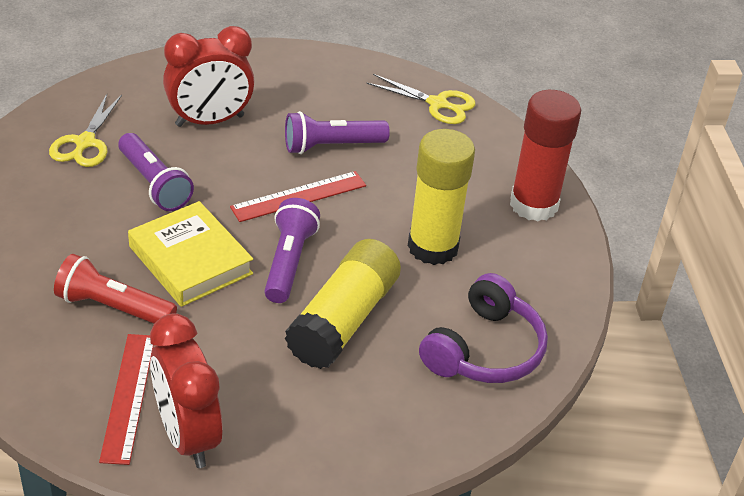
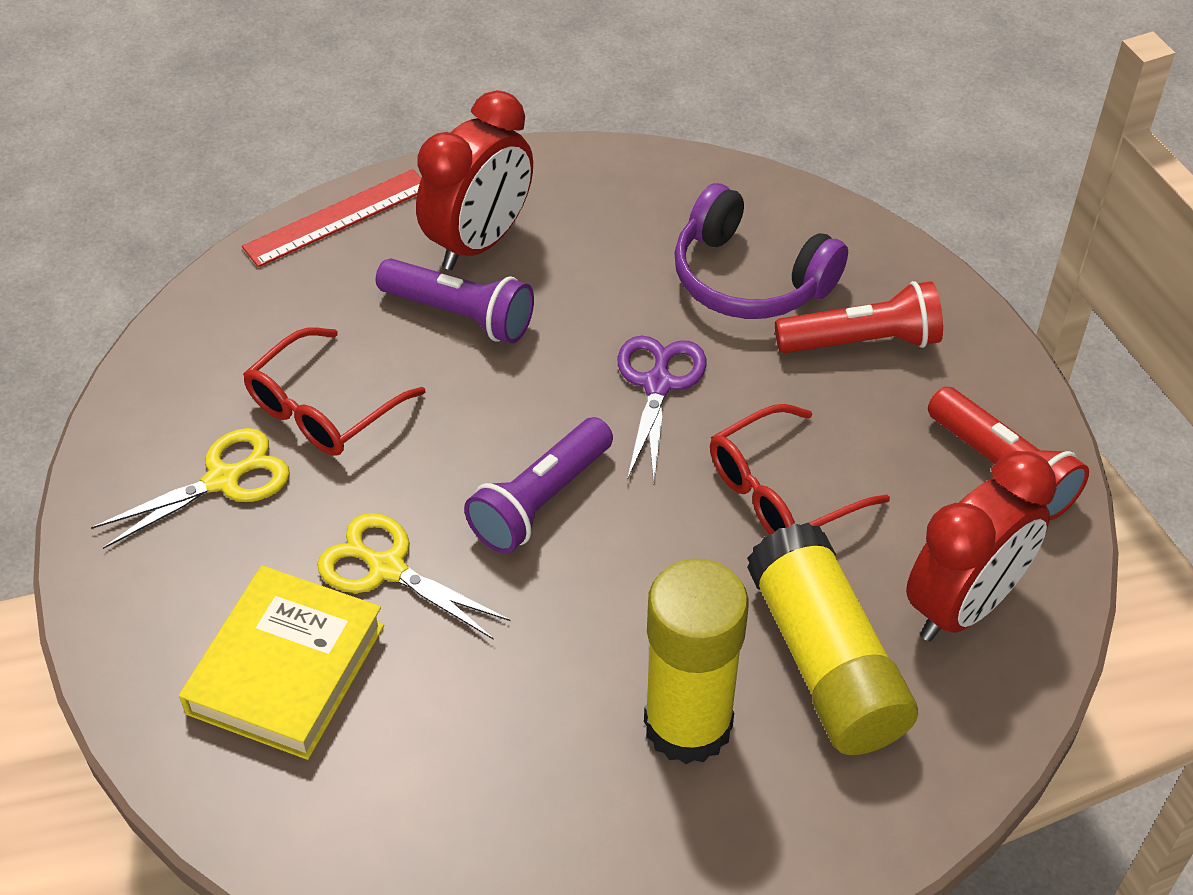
purple flashlight: [118,133,194,211] [264,198,320,303] [285,111,390,154] = 3 -> [376,258,534,343] [464,417,613,554] = 2
purple scissors: none = 0 -> [618,336,706,482] = 1
red flashlight: [54,254,177,323] = 1 -> [775,281,943,353] [928,387,1089,520] = 2
red glasses: none = 0 -> [243,327,426,456] [710,404,890,535] = 2
red glue stick: [510,90,581,221] = 1 -> none = 0
red ruler: [99,334,154,465] [230,171,366,222] = 2 -> [242,169,421,267] = 1

